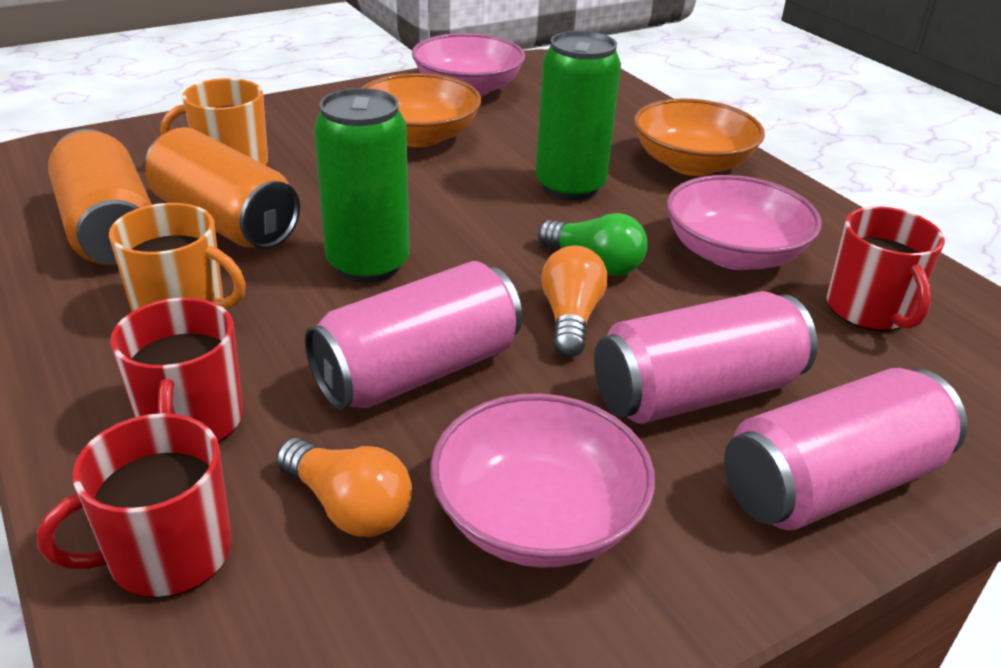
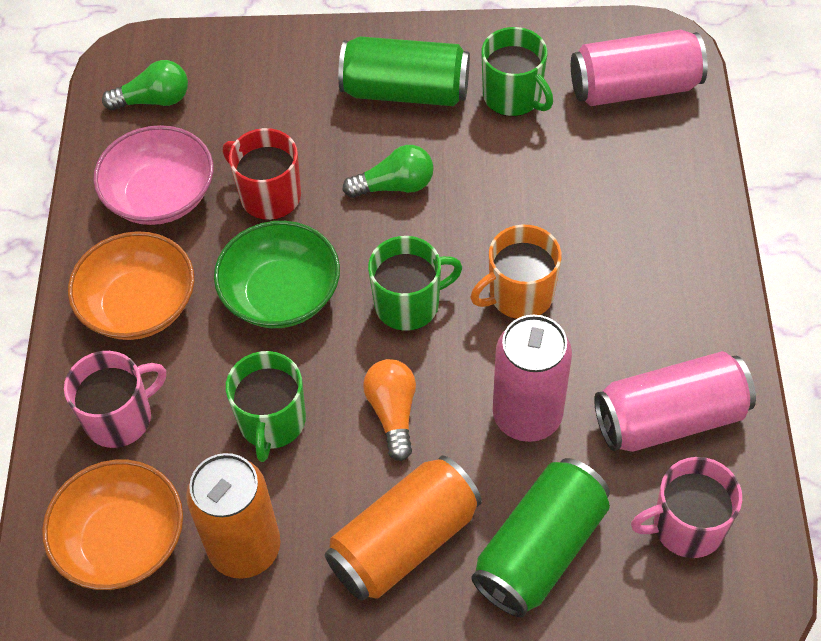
green bowl: none = 0 -> [214,221,340,328] = 1
green light bulb: [538,213,648,276] = 1 -> [102,60,188,110] [343,145,433,198] = 2
green mug: none = 0 -> [226,351,306,462] [368,236,462,331] [481,27,553,117] = 3
orange light bulb: [276,438,412,537] [541,246,608,357] = 2 -> [363,359,416,461] = 1
orange mug: [109,203,246,311] [160,78,268,165] = 2 -> [470,225,562,319] = 1
pink bowl: [412,33,525,97] [430,393,655,568] [667,175,821,270] = 3 -> [93,125,213,225] = 1
pink mug: none = 0 -> [64,351,166,448] [631,457,742,558] = 2
red mug: [37,413,232,598] [110,298,243,443] [827,206,945,331] = 3 -> [223,128,301,220] = 1

